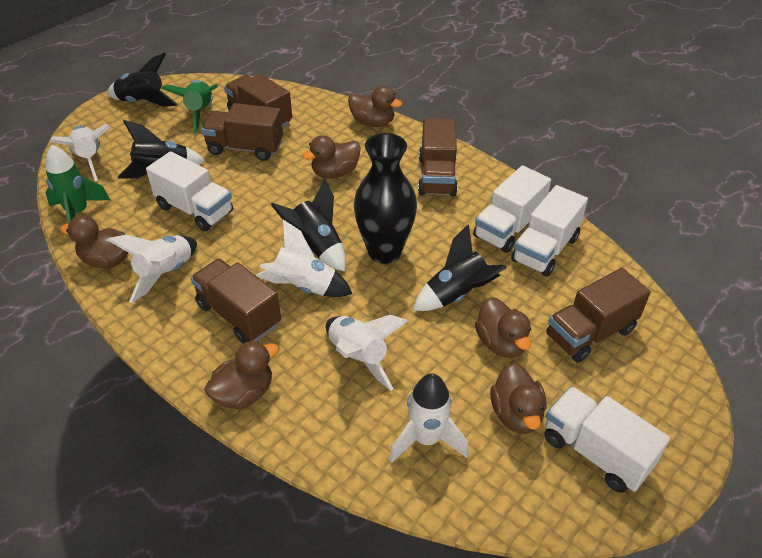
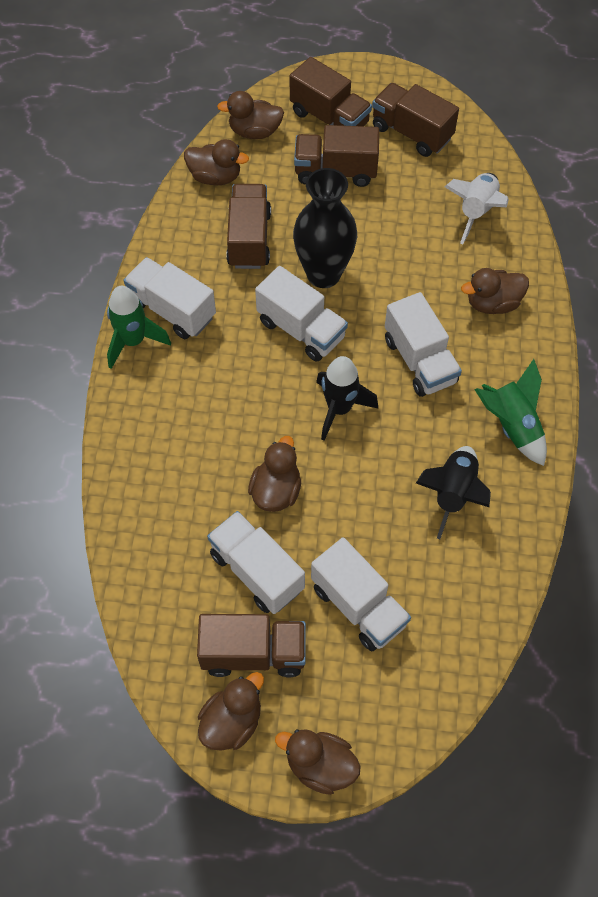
black rocket: [107,53,178,107] [118,120,205,179] [271,178,346,271] [413,224,507,311] = 4 -> [316,356,379,441] [416,446,491,539] = 2
white rocket: [50,124,111,181] [107,234,197,303] [256,220,352,297] [326,315,408,391] [389,373,469,463] = 5 -> [445,173,509,244] = 1
white truck: [146,151,233,232] [473,165,551,253] [511,185,588,277] [544,386,670,493] = 4 -> [124,257,216,339] [207,511,305,614] [255,266,348,362] [311,537,411,651] [385,292,462,397] = 5

